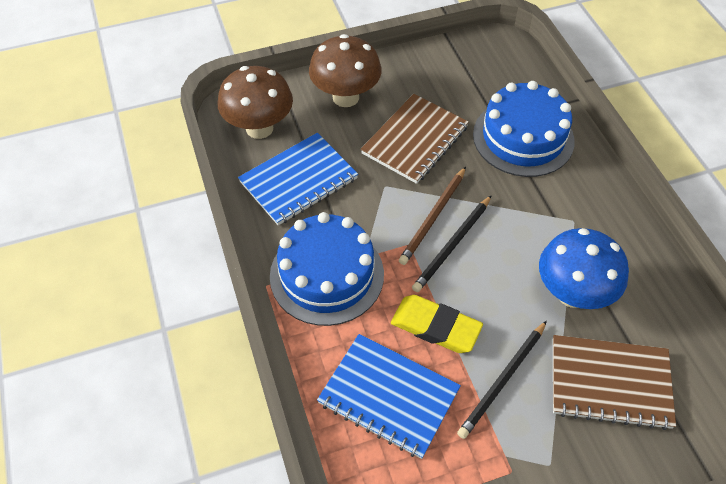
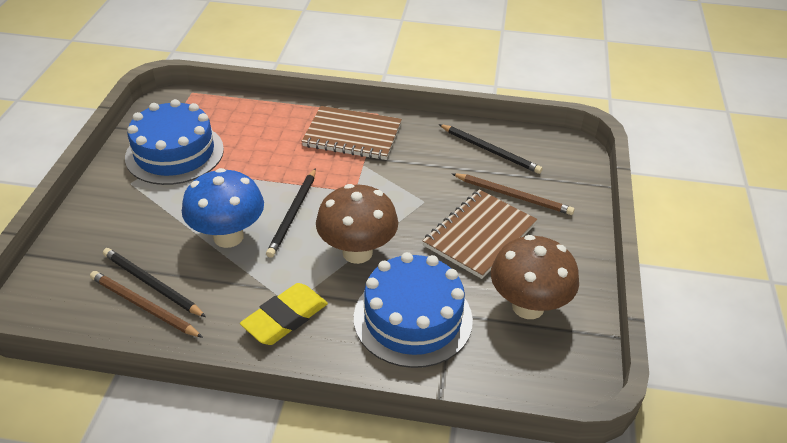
black pencil: [412,195,492,292] [457,321,547,439] = 2 -> [103,248,206,317] [266,168,316,258] [439,124,543,174] = 3
blue notebook: [238,133,358,226] [317,334,461,459] = 2 -> none = 0
brown pencil: [399,167,466,265] = 1 -> [90,271,203,338] [452,173,575,215] = 2

